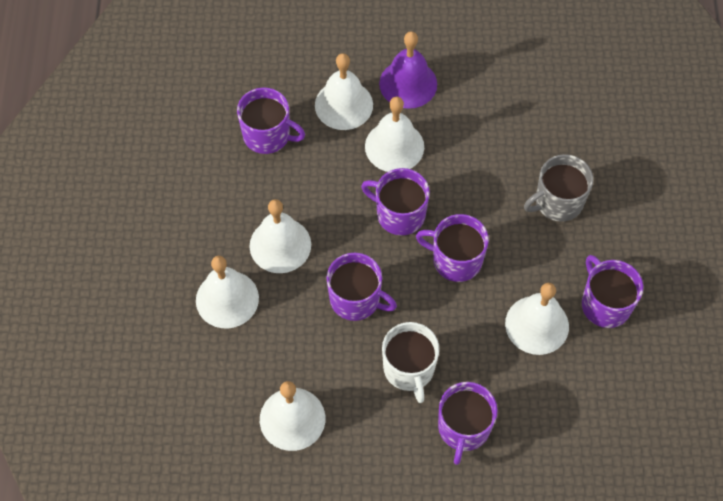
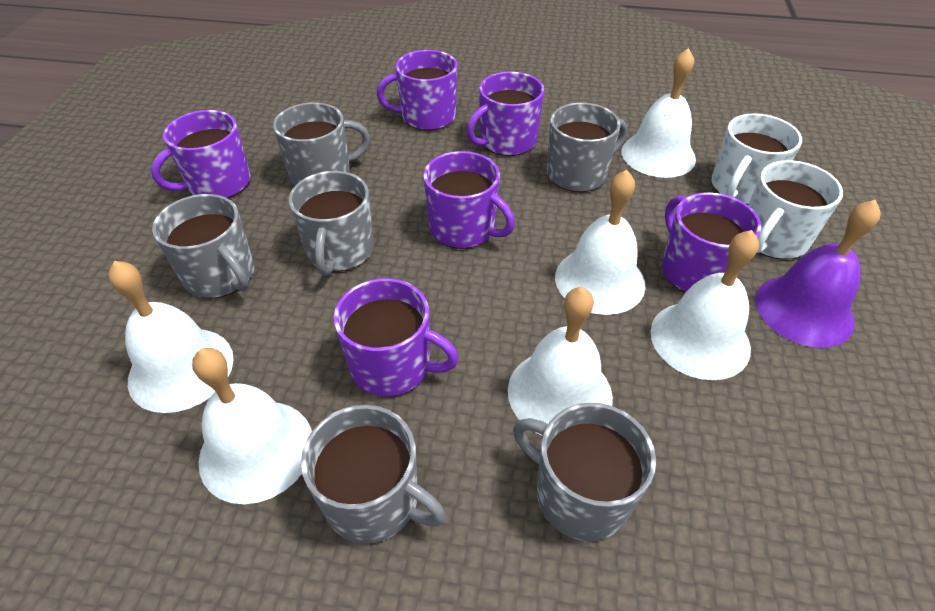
grey mug: [524,154,593,222] = 1 -> [152,194,255,298] [273,102,370,185] [289,171,374,276] [301,405,446,544] [513,402,656,541] [547,103,628,192] = 6
white mug: [382,322,439,403] = 1 -> [711,113,802,205] [748,160,843,259] = 2

